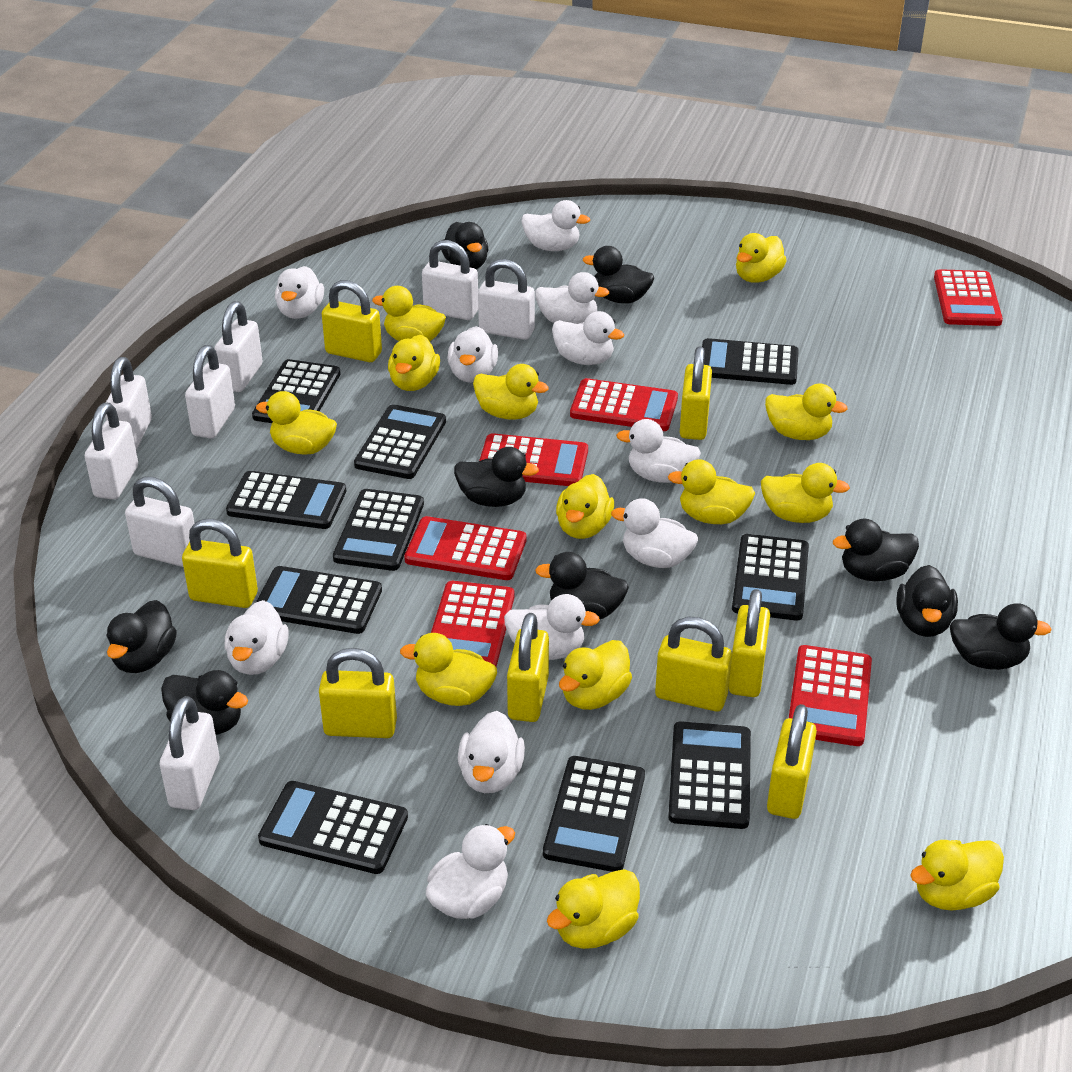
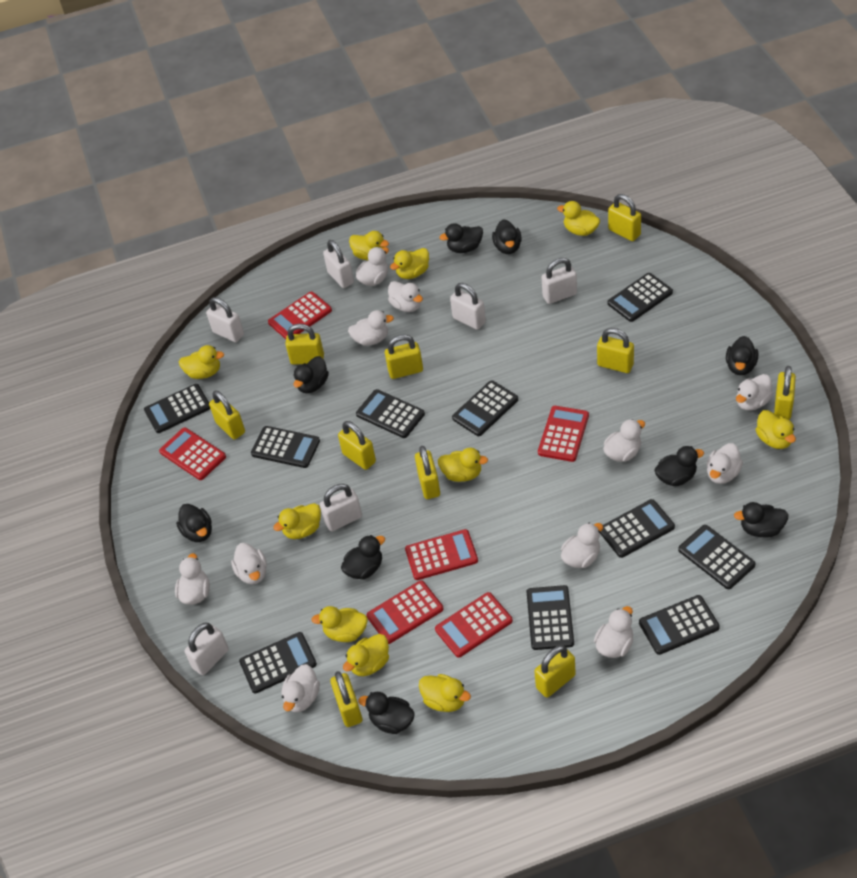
white padlock: [85,403,138,500] [105,357,152,449] [125,477,194,567] [160,696,219,810] [185,345,235,438] [214,301,263,392] [422,240,478,320] [478,259,535,340] = 8 -> [185,623,229,675] [206,297,244,342] [320,484,362,532] [323,240,354,288] [450,283,486,330] [542,258,577,304] = 6
yellow duck: [256,391,337,455] [372,286,446,341] [388,335,440,391] [400,633,497,706] [473,364,549,420] [547,869,640,949] [556,474,614,539] [559,640,632,710] [668,459,755,524] [736,233,787,283] [761,463,850,523] [765,384,848,440] [910,840,1004,911] = 13 -> [179,345,224,379] [273,503,321,539] [311,606,368,642] [343,634,389,676] [349,231,389,261] [390,248,429,279] [419,674,471,712] [438,448,488,482] [557,201,600,236] [756,410,796,449] = 10
yellow padlock: [182,519,258,608] [319,648,397,738] [322,280,382,362] [507,613,549,722] [655,617,732,712] [680,346,712,440] [729,589,770,697] [767,704,817,819] = 8 -> [209,391,245,440] [285,324,324,365] [330,671,362,727] [338,421,376,470] [385,334,423,379] [415,446,440,499] [534,645,576,698] [597,328,634,373] [608,194,641,241] [774,366,796,420] = 10

